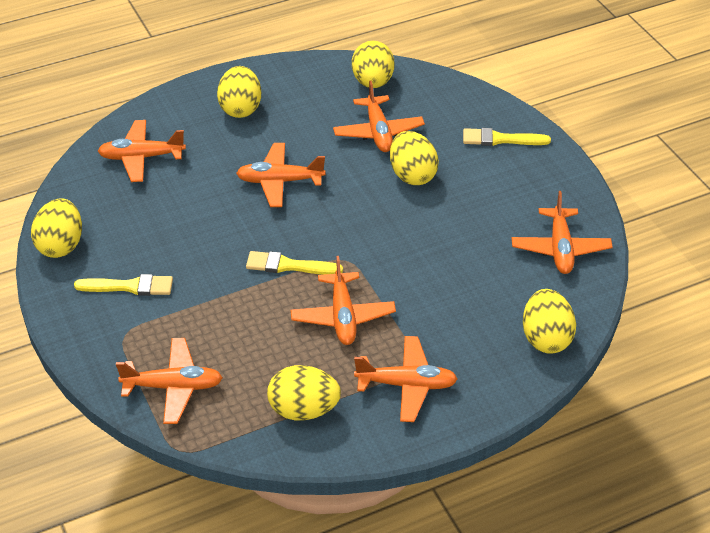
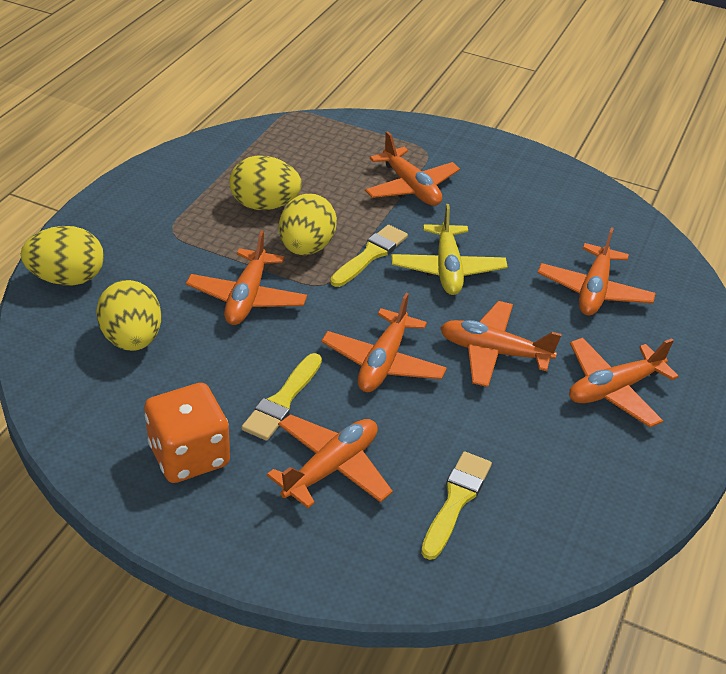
orange dice: none = 0 -> [144,383,230,483] = 1
yellow egg: [31,198,82,258] [217,66,261,118] [267,365,341,420] [352,41,394,88] [390,131,439,185] [523,289,576,354] = 6 -> [21,226,104,285] [96,280,161,351] [229,155,302,210] [279,194,337,255] = 4
yellow plane: none = 0 -> [391,204,508,295] = 1

